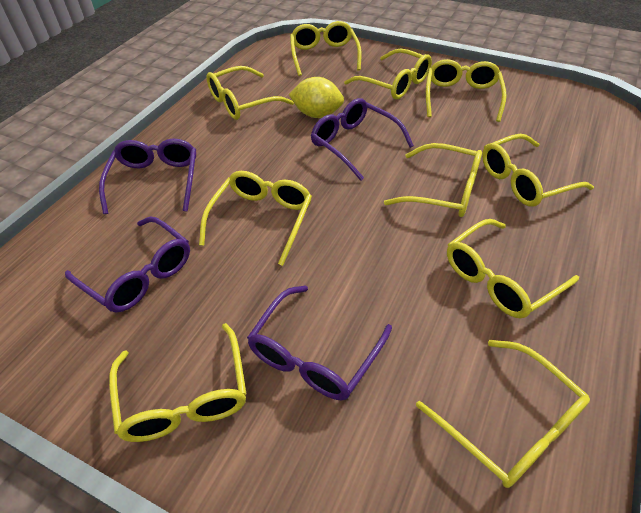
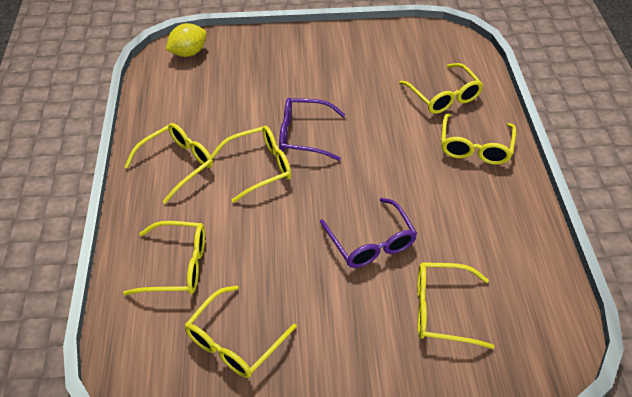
purple glasses: [65,216,190,312] [99,139,196,214] [247,286,392,400] [311,98,414,181] = 4 -> [279,98,345,161] [320,198,417,268] = 2
yellow glasses: [109,323,247,442] [199,171,312,266] [206,66,294,120] [290,21,362,76] [344,49,432,99] [384,143,482,217] [416,340,590,488] [426,59,507,122] [447,219,579,319] [482,134,594,207] = 10 -> [123,221,205,295] [124,123,213,204] [185,285,297,378] [211,126,291,203] [399,63,483,114] [417,262,494,349] [441,113,516,165] = 7

